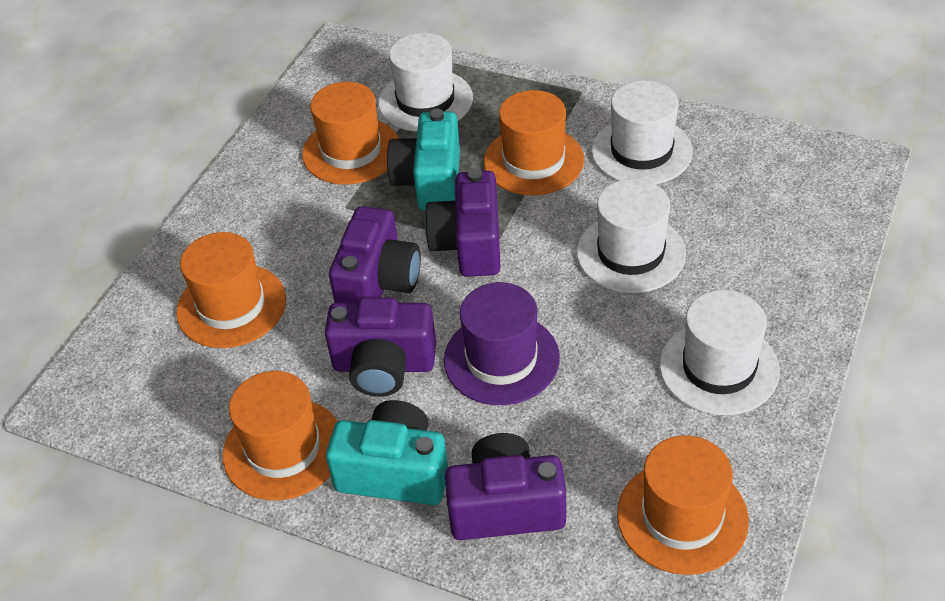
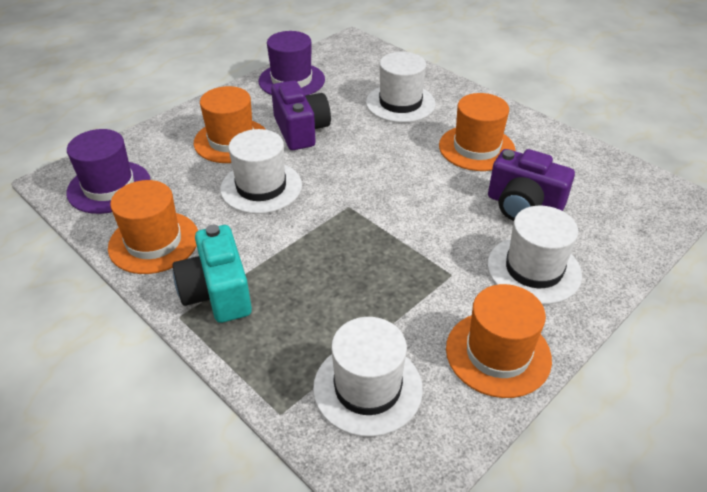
orange hat: [176,232,286,348] [223,371,338,500] [302,82,399,185] [484,90,584,195] [617,435,749,575] = 5 -> [108,180,198,274] [194,86,266,163] [439,93,516,171] [446,284,552,398] = 4
purple camera: [325,298,436,397] [329,206,421,303] [425,169,501,277] [445,433,566,540] = 4 -> [271,80,331,150] [488,149,575,221] = 2
purple hat: [444,282,560,405] = 1 -> [66,129,151,214] [259,31,325,96] = 2
turquoise camera: [326,400,448,505] [387,109,460,211] = 2 -> [173,225,252,323] = 1

